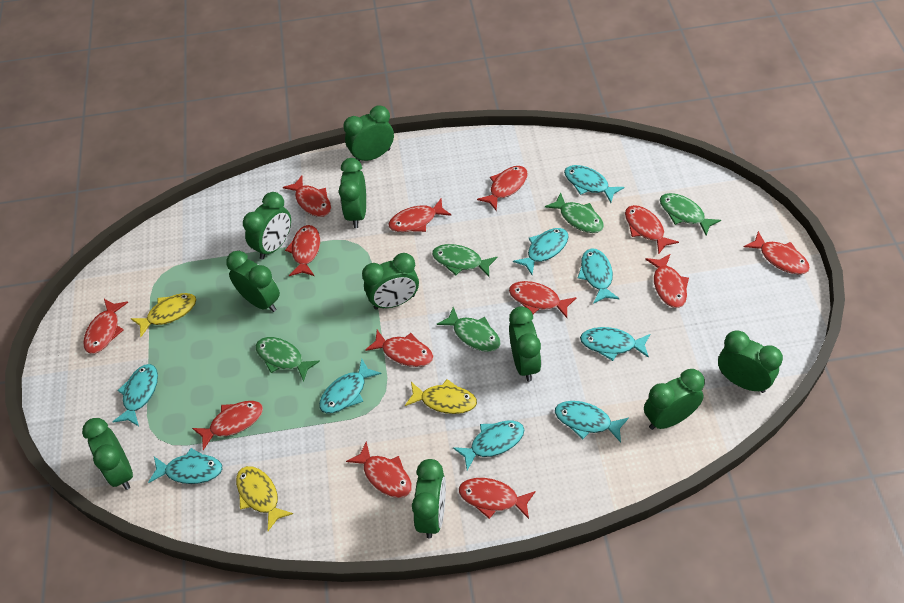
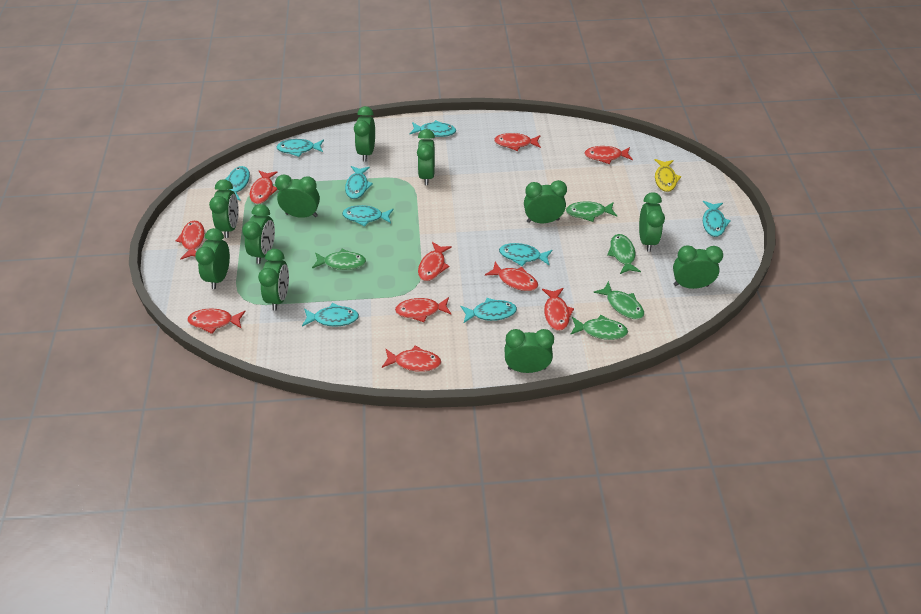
green clock: [82,418,133,490] [226,251,280,312] [243,192,291,259] [339,158,366,228] [344,106,394,161] [362,253,419,310] [412,459,446,538] [509,306,541,382] [644,369,705,430] [718,330,783,393] = 10 -> [195,228,230,289] [209,179,239,238] [242,204,275,264] [258,249,289,311] [275,174,320,218] [354,106,375,161] [417,129,435,185] [504,329,554,373] [524,180,567,223] [639,192,665,252] [673,245,723,289] = 11
red fish: [83,299,128,354] [192,401,263,450] [283,175,331,217] [285,225,320,276] [346,442,412,498] [365,330,433,367] [389,198,452,232] [459,478,536,519] [477,166,528,211] [509,281,577,318] [625,205,679,255] [645,254,689,308] [744,231,810,274] = 13 -> [176,221,205,260] [187,308,246,334] [250,171,278,204] [382,345,441,372] [395,297,451,322] [418,242,452,281] [485,262,538,291] [494,133,541,151] [542,288,574,331] [584,146,633,164] = 10
yellow fish: [130,293,196,337] [236,466,293,531] [405,379,477,414] = 3 -> [655,159,681,192] = 1

